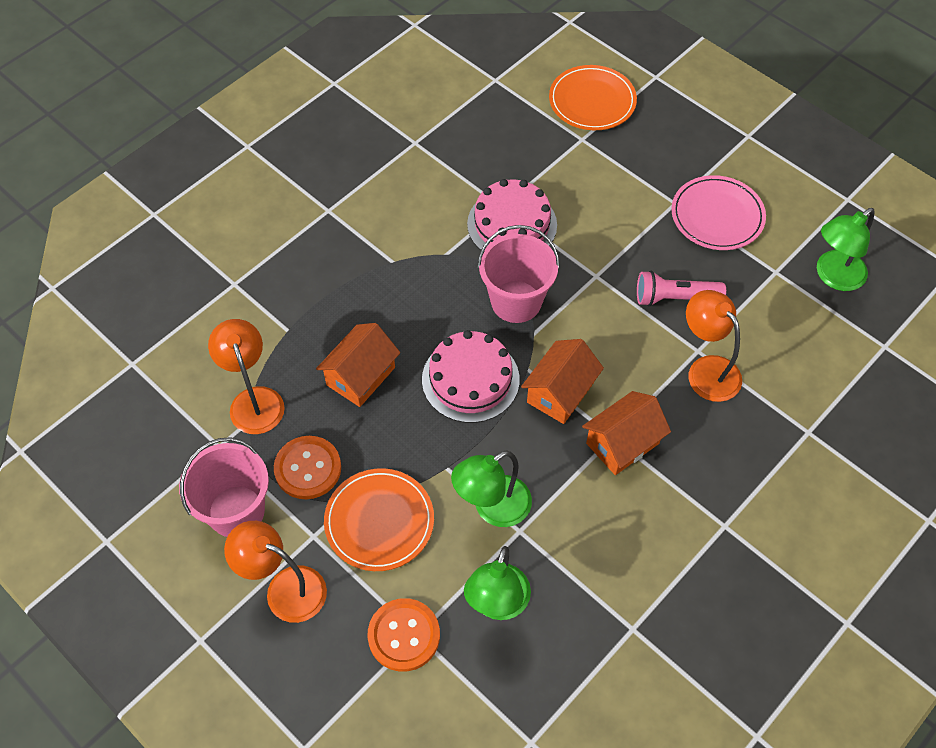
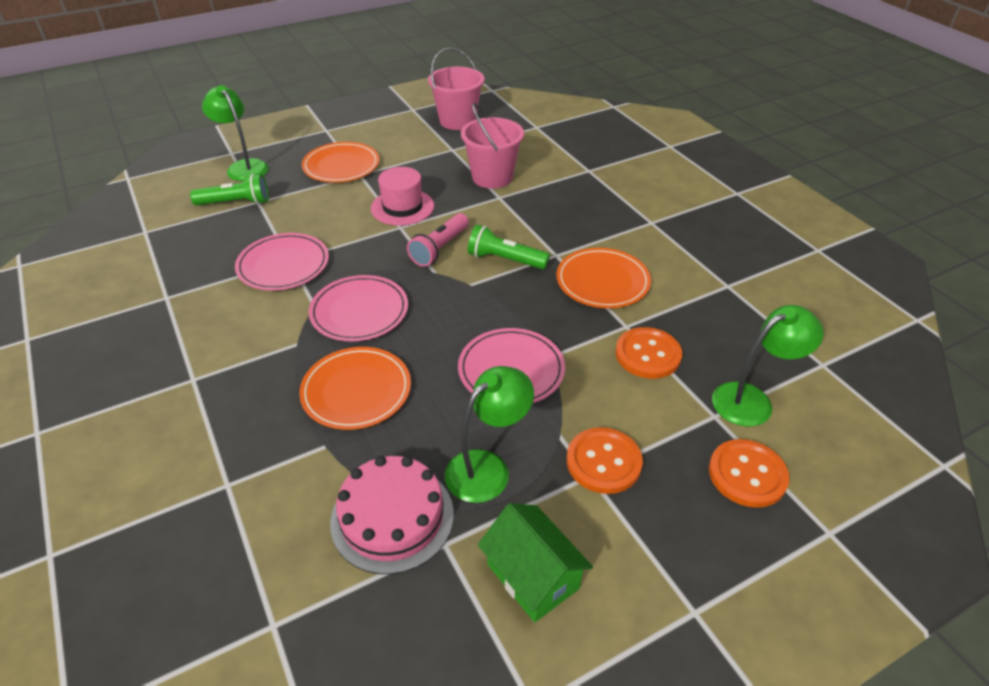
green flashlight: none = 0 -> [190,174,269,205] [468,225,550,269] = 2
green house: none = 0 -> [478,503,593,622] = 1
orange button: [274,436,341,499] [367,598,440,672] = 2 -> [567,427,643,494] [615,327,682,379] [709,439,789,508] = 3
orange house: [316,323,400,407] [521,339,604,424] [582,391,671,475] = 3 -> none = 0
orange lamp: [208,319,285,434] [224,521,327,623] [686,290,742,402] = 3 -> none = 0
orange plate: [324,468,434,571] [549,65,637,130] = 2 -> [299,347,411,430] [302,142,380,183] [556,248,651,308] = 3
pink cake: [422,330,520,423] [467,179,557,250] = 2 -> [330,456,454,574] = 1
pink hat: none = 0 -> [371,167,434,226] = 1
pink plate: [671,175,766,250] = 1 -> [235,233,329,290] [309,275,408,342] [458,328,565,404] = 3

